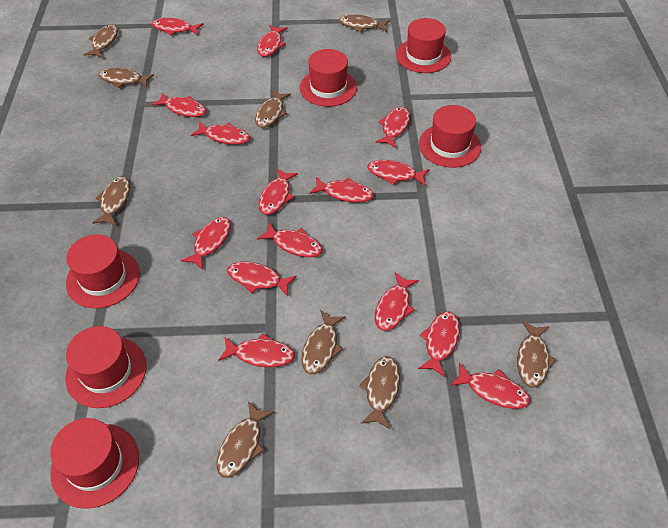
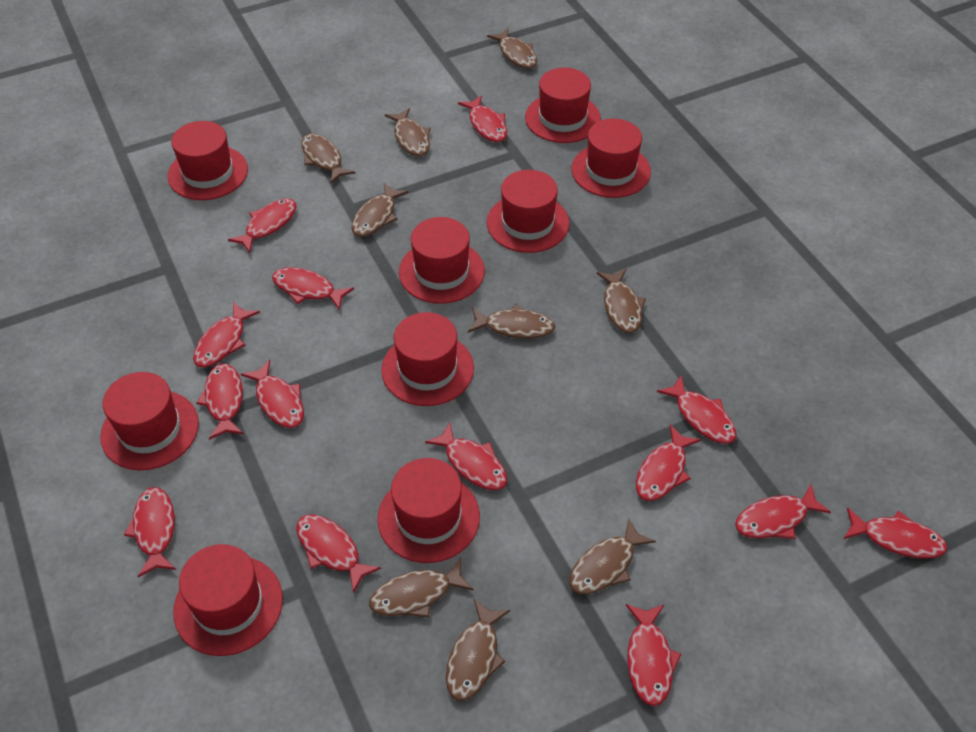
red fish: [151,92,206,117] [152,18,203,35] [181,217,231,270] [191,121,250,145] [218,333,295,367] [227,261,297,297] [257,25,287,57] [257,223,323,257] [259,168,298,215] [310,177,374,202] [367,160,430,186] [375,107,410,148] [375,272,419,331] [418,311,460,377] [450,362,530,409] = 15 -> [124,487,176,577] [193,302,260,368] [196,364,244,440] [228,198,296,253] [241,360,304,428] [272,267,354,310] [296,515,381,593] [425,422,507,490] [458,95,507,142] [626,604,681,706] [636,425,701,501] [657,376,736,444] [735,484,831,539] [843,508,948,559] = 14
red hat: [50,418,139,509] [65,326,147,408] [66,234,140,308] [300,49,357,107] [396,18,451,73] [419,105,481,168] = 6 -> [100,372,199,470] [168,121,248,200] [173,544,283,656] [378,458,480,563] [381,312,474,406] [399,217,485,304] [487,170,570,253] [525,68,601,143] [572,119,651,198] = 9

